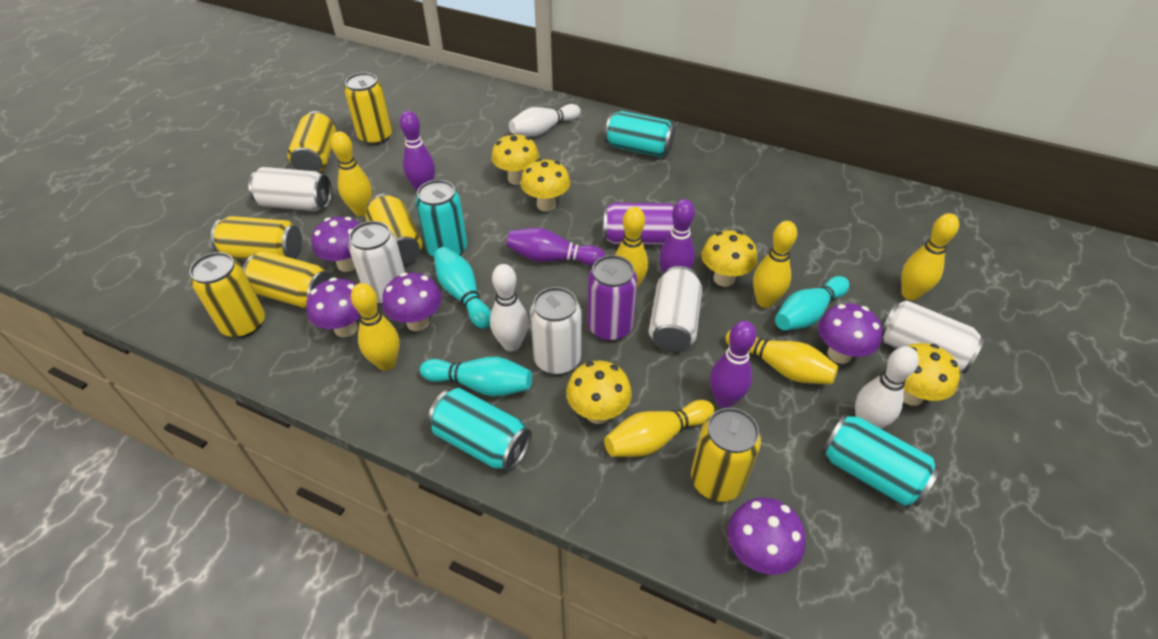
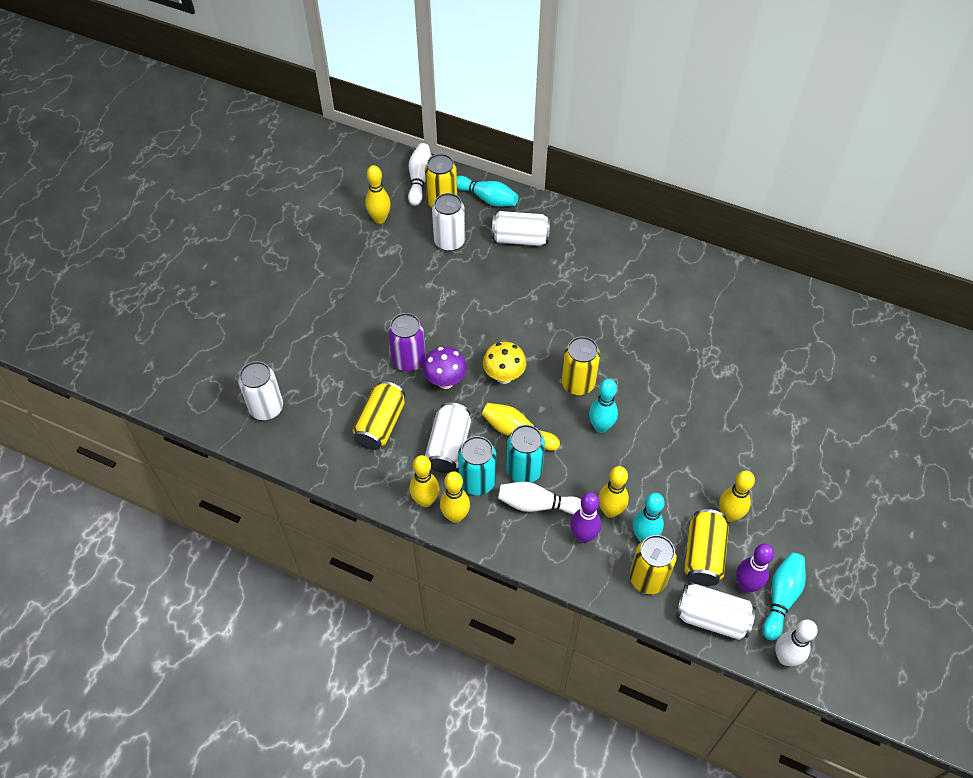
purple bowling pin: [400,111,435,192] [507,228,605,266] [659,199,695,273] [710,321,757,408] = 4 -> [570,492,601,543] [736,543,774,593] = 2
purple can: [588,255,637,341] [603,203,674,245] = 2 -> [388,313,426,372] = 1
purple mushroom: [306,277,359,337] [312,216,360,272] [382,273,442,331] [728,497,806,575] [818,303,882,364] = 5 -> [423,347,467,389] = 1
turquoise bowling pin: [420,357,532,397] [434,247,491,329] [775,276,849,330] = 3 -> [457,176,518,207] [589,379,618,433] [633,493,665,542] [763,553,806,641] = 4
turquoise can: [416,180,467,257] [428,388,532,471] [605,111,675,157] [821,414,940,507] = 4 -> [458,436,496,495] [506,425,545,483] = 2
yellow bowling pin: [331,131,372,216] [351,283,400,371] [604,400,715,457] [615,207,648,289] [725,330,839,384] [753,221,797,308] [901,213,959,301] = 7 -> [365,165,391,224] [409,455,440,507] [440,471,470,523] [482,403,560,451] [598,466,629,518] [719,470,755,522] = 6
yellow can: [189,252,265,338] [211,216,302,260] [243,251,333,309] [287,111,336,173] [344,72,392,145] [366,193,422,265] [691,408,761,502] = 7 -> [353,381,405,450] [425,154,457,207] [561,336,600,395] [630,535,677,594] [684,509,729,586] = 5
yellow mushroom: [491,133,539,185] [521,159,570,211] [566,361,632,424] [701,230,757,287] [903,343,960,406] = 5 -> [483,342,526,384] = 1

